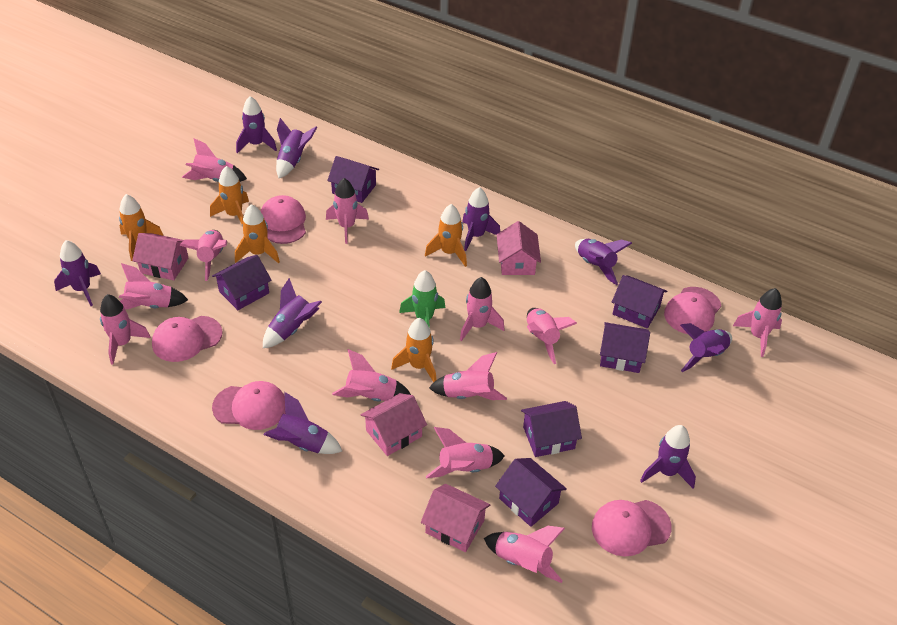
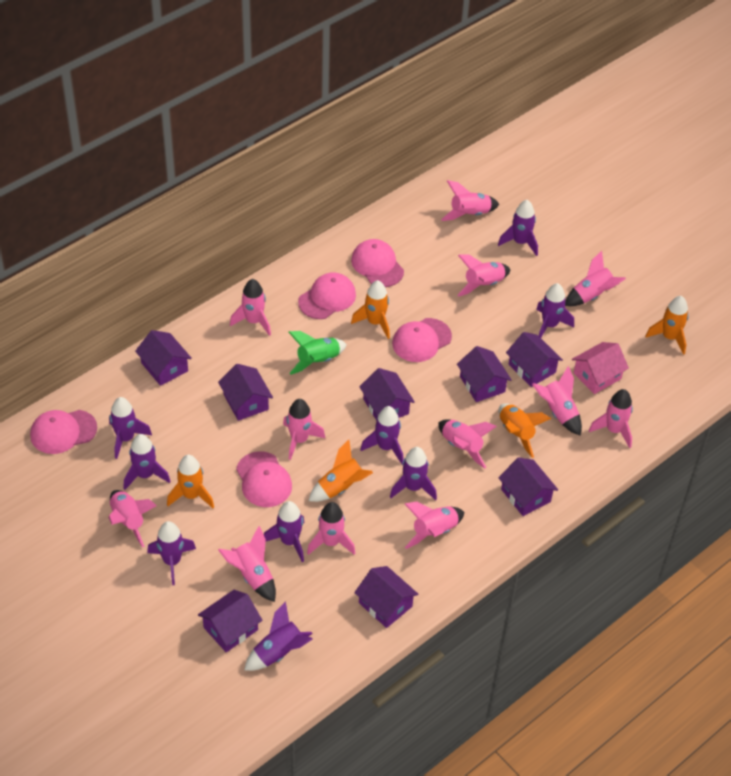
pink house: [132,233,188,280] [361,393,427,456] [421,484,490,552] [497,221,541,275] = 4 -> [572,342,629,394] = 1
purple house: [212,255,272,310] [327,156,379,203] [495,458,567,527] [521,401,582,457] [600,322,650,373] [612,275,667,328] = 6 -> [135,330,192,386] [198,590,263,652] [218,364,273,421] [354,566,418,628] [359,368,415,420] [457,346,512,402] [498,457,558,516] [506,332,563,387] = 8

